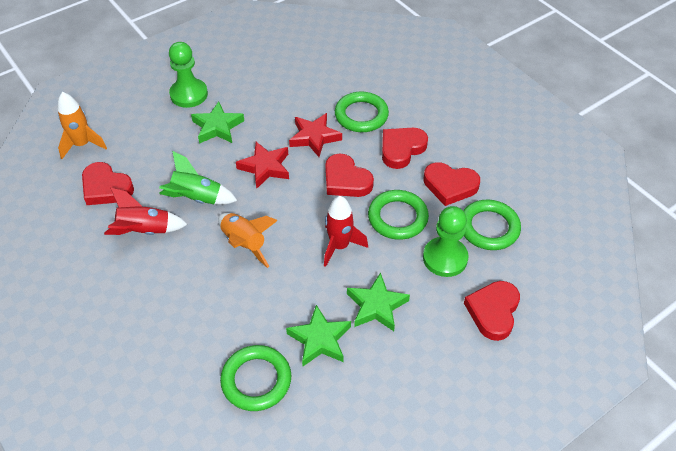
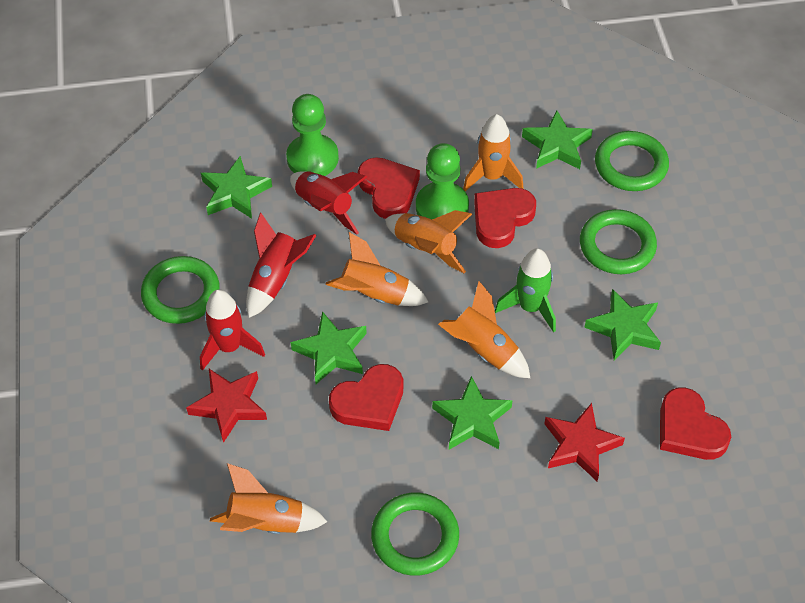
green star: [191,102,244,144] [286,305,351,366] [347,272,410,331] = 3 -> [201,156,272,219] [291,311,367,384] [432,376,513,450] [522,110,593,169] [584,289,661,361] = 5
orange rocket: [58,92,107,159] [218,213,278,268] = 2 -> [210,463,327,534] [325,232,428,306] [385,210,472,273] [438,281,530,378] [463,114,523,191] = 5
red heart: [82,162,134,205] [325,154,374,197] [382,128,428,169] [424,162,480,206] [464,281,520,341] = 5 -> [329,364,403,431] [358,157,420,219] [474,188,536,248] [660,387,731,460] = 4
red rocket: [104,188,188,235] [324,196,368,267] = 2 -> [200,289,265,371] [246,212,317,318] [290,171,367,234] = 3

